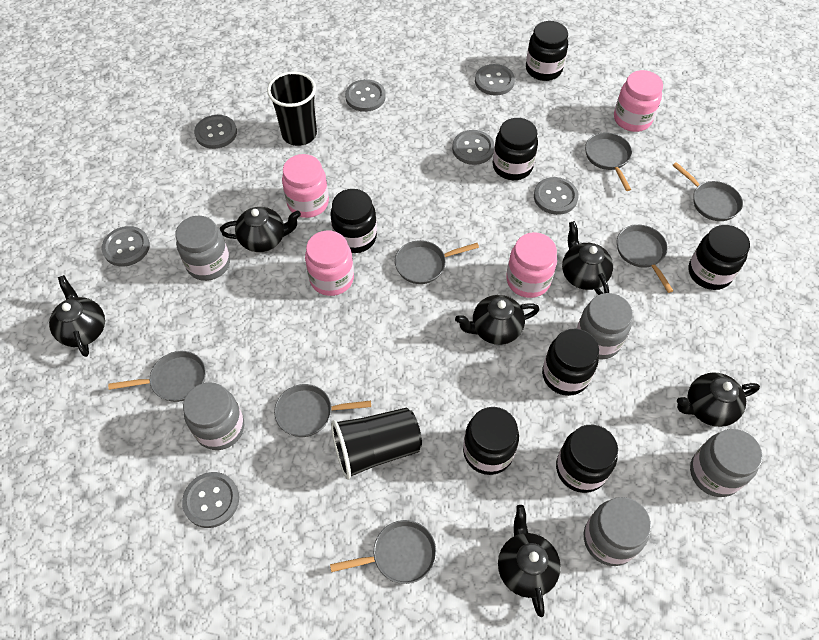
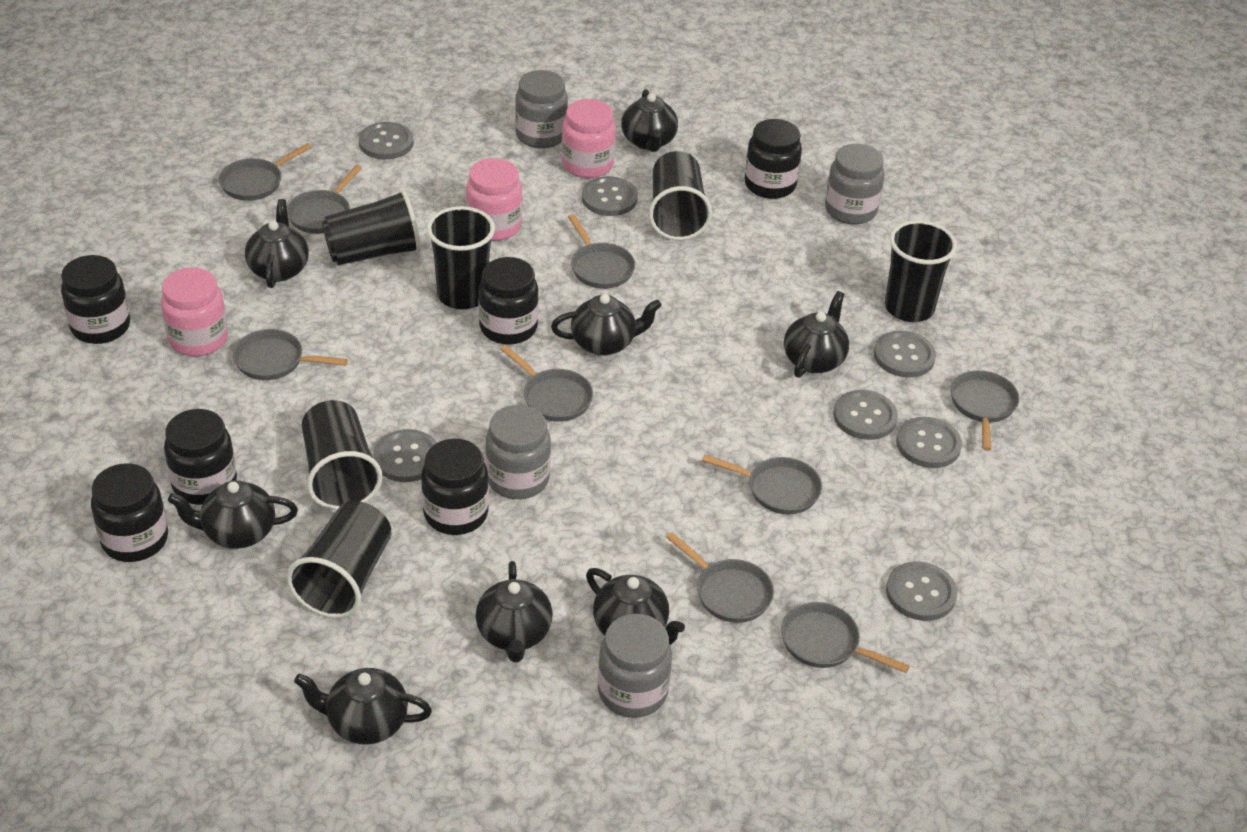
black cup: [267,71,317,146] [331,408,422,480] = 2 -> [287,501,391,618] [302,400,383,510] [322,190,421,265] [427,206,495,309] [649,151,712,241] [885,220,957,322] = 6
black jar: [330,189,377,253] [463,407,519,475] [493,118,538,180] [526,21,568,81] [542,329,599,396] [556,425,618,493] [689,225,750,290] = 7 -> [61,255,130,344] [91,463,168,562] [164,409,237,505] [421,439,489,535] [478,257,539,345] [745,119,802,199] = 6
black teapot: [49,275,105,357] [220,207,301,252] [455,295,540,345] [498,505,561,617] [562,221,613,295] [677,372,760,427] = 6 -> [168,480,298,549] [245,199,309,288] [294,668,432,745] [476,561,553,662] [551,294,662,356] [586,568,685,645] [621,89,678,152] [784,291,849,378] = 8
grey jar: [175,216,230,281] [183,382,244,450] [577,293,633,360] [584,497,651,566] [690,429,763,497] = 5 -> [485,405,551,499] [515,70,568,149] [598,614,672,718] [825,144,884,225] = 4
grey pan: [108,351,206,402] [274,384,371,437] [330,520,436,584] [395,240,479,284] [585,132,632,191] [617,225,674,293] [672,162,743,221] = 7 -> [219,143,312,201] [233,329,348,380] [287,165,362,234] [500,345,593,422] [568,214,635,289] [666,532,774,623] [702,454,822,514] [781,602,910,673] [951,370,1019,451] = 9
pink jar: [282,154,329,218] [305,231,354,296] [506,232,557,298] [614,70,663,132] = 4 -> [161,267,228,357] [466,158,522,241] [562,99,616,179] = 3

